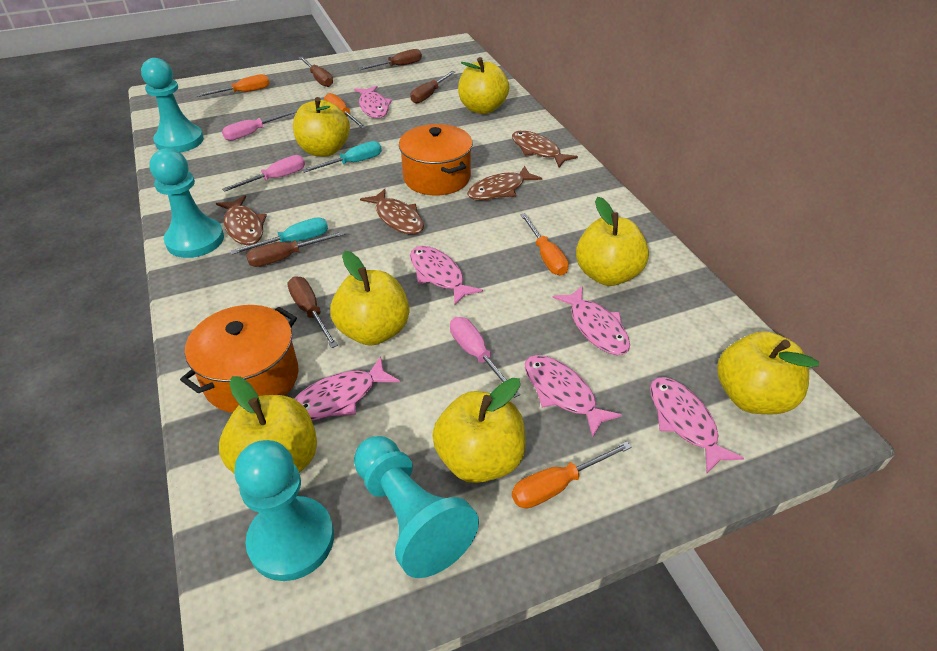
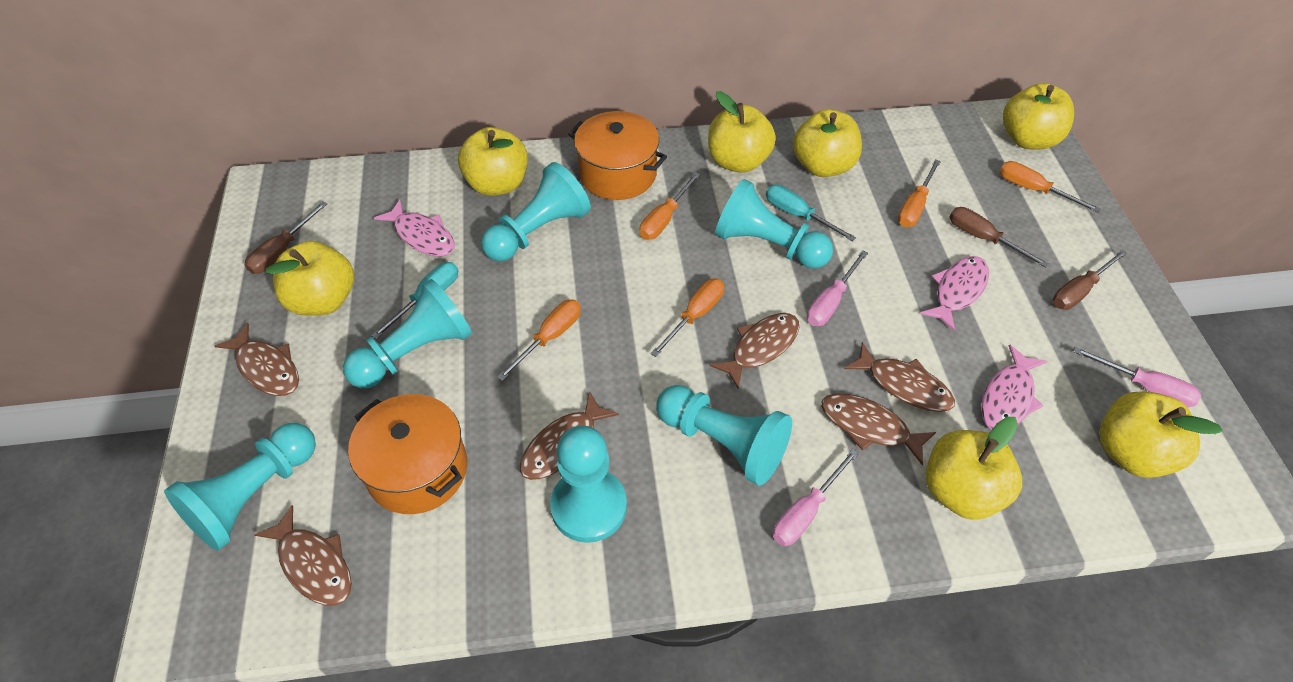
brown fish: [216,195,267,245] [360,189,424,235] [467,165,542,200] [512,131,578,168] = 4 -> [215,323,299,396] [254,505,352,606] [520,391,619,480] [709,313,799,388] [821,393,936,465] [844,342,955,412] = 6
brown screwdriver: [246,231,345,267] [287,276,338,348] [299,57,333,87] [358,49,422,70] [411,71,455,104] = 5 -> [245,201,327,274] [950,207,1049,268] [1053,250,1128,310] = 3
orange screwdriver: [196,74,270,97] [324,93,366,129] [512,441,632,509] [520,213,569,276] = 4 -> [497,299,581,381] [640,172,701,240] [650,278,724,357] [898,159,941,227] [1000,161,1101,213] = 5
pink fish: [294,356,400,421] [354,86,392,118] [410,246,483,305] [525,355,622,437] [552,286,630,355] [650,377,744,473] = 6 -> [374,200,455,256] [920,256,989,332] [981,344,1047,430] = 3
turquoise pawn: [141,58,204,153] [149,149,224,258] [234,440,334,581] [354,436,479,578] = 4 -> [164,423,316,551] [343,279,472,388] [481,162,591,261] [550,426,627,543] [656,385,792,486] [715,179,833,269] = 6

